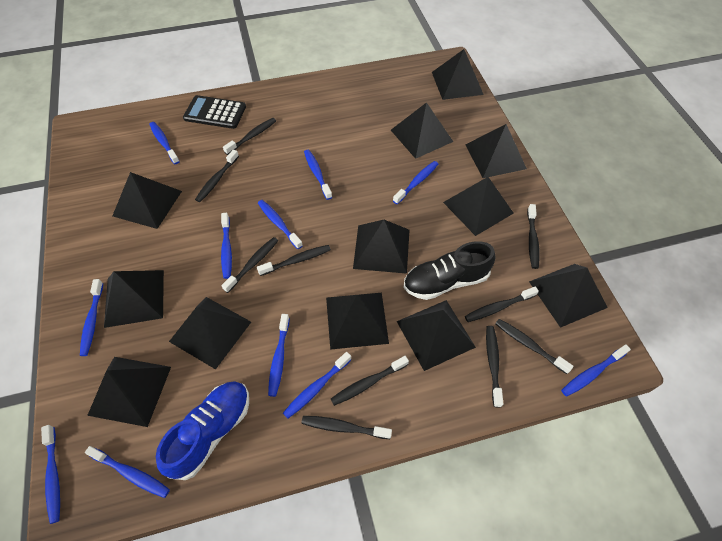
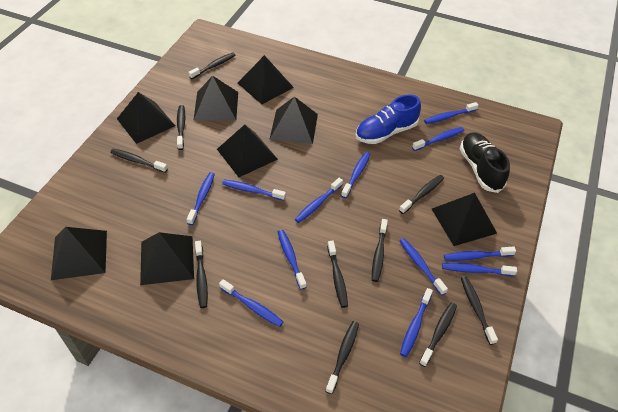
black calculator: [183,95,246,129] = 1 -> none = 0
black pyramid: [87,357,171,427] [104,270,164,328] [113,172,182,229] [169,297,251,370] [326,293,389,350] [353,220,409,274] [391,102,453,159] [397,300,476,371] [432,49,484,100] [443,177,514,236] [466,124,527,178] [529,264,608,328] = 12 -> [51,227,107,280] [117,92,175,144] [140,232,194,285] [193,76,238,121] [217,125,278,177] [238,55,294,104] [270,96,318,144] [432,193,497,246] = 8
blue toothbrush: [41,425,60,524] [80,279,103,356] [85,446,170,498] [149,122,180,164] [221,213,232,279] [258,200,303,249] [268,314,290,397] [283,352,351,419] [304,150,332,200] [393,161,438,204] [561,344,631,397] = 11 -> [187,172,215,225] [219,279,283,327] [222,180,286,201] [278,230,306,290] [295,178,343,223] [341,152,370,198] [400,238,448,296] [400,288,433,357] [412,127,464,151] [424,102,478,124] [442,263,517,276] [444,246,516,261] = 12

